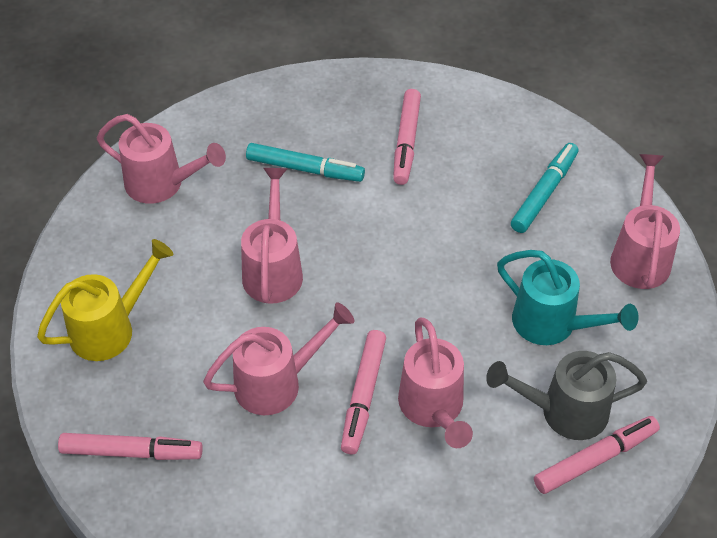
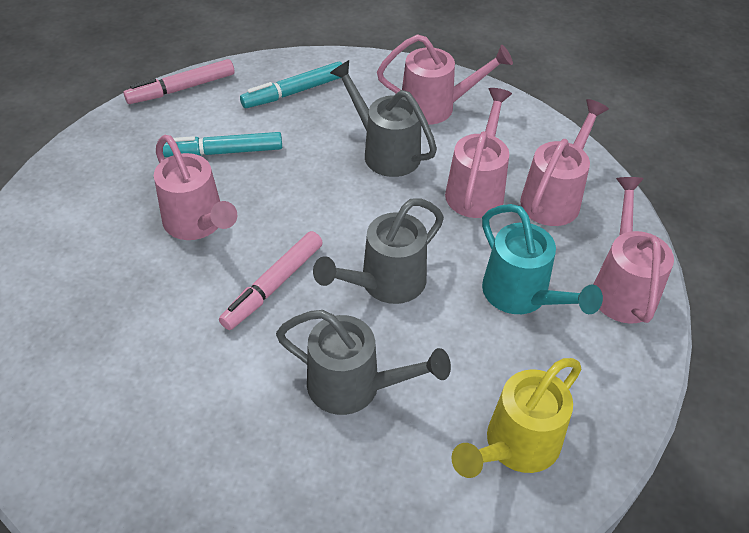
grey watering can: [486,351,647,440] = 1 -> [276,310,451,415] [313,198,444,304] [330,60,437,177] = 3
pink marker: [58,433,203,460] [341,330,386,454] [393,89,421,185] [534,416,660,494] = 4 -> [124,59,234,104] [219,231,323,330] = 2

